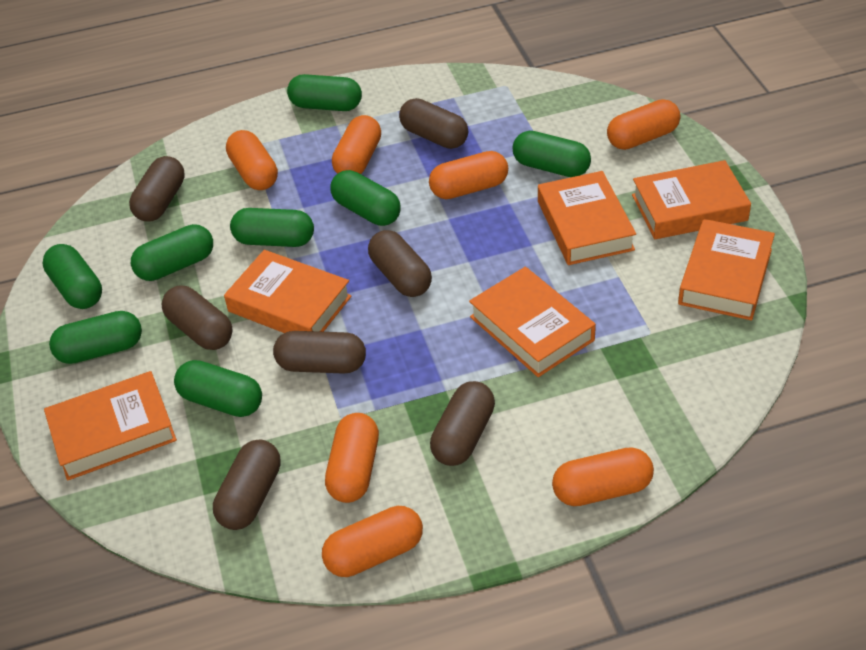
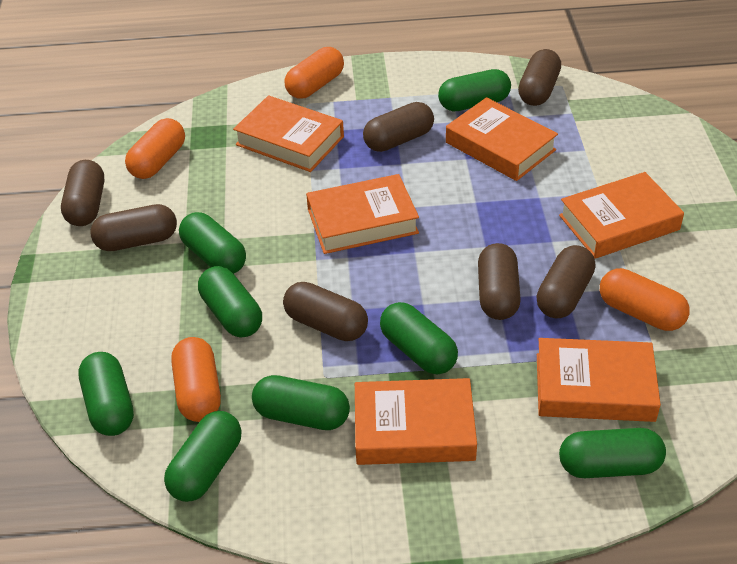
orange capsule: [226,130,278,190] [322,506,423,577] [325,413,379,503] [332,115,381,174] [429,151,508,199] [552,447,654,506] [607,99,680,150] = 7 -> [125,118,185,179] [171,337,221,422] [285,47,344,99] [600,268,690,331] = 4

